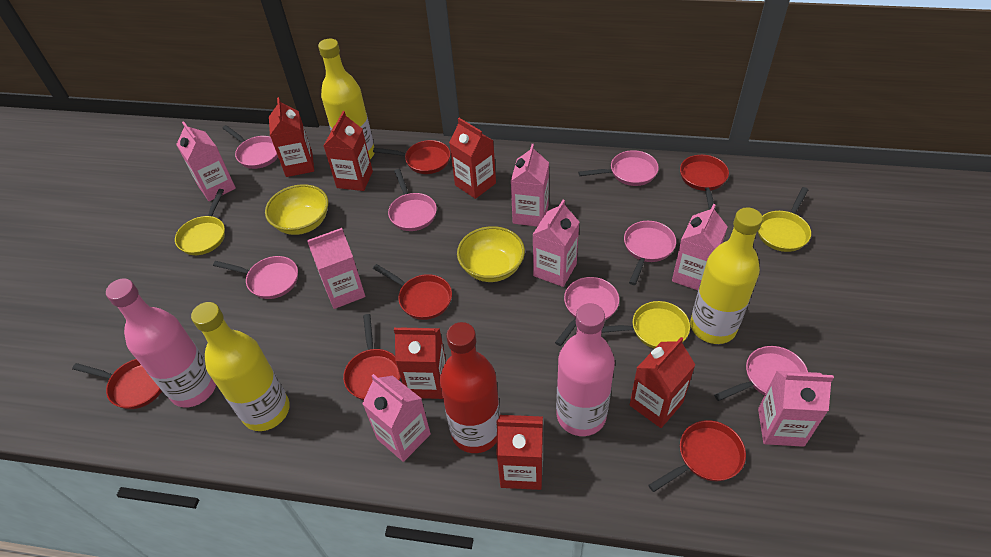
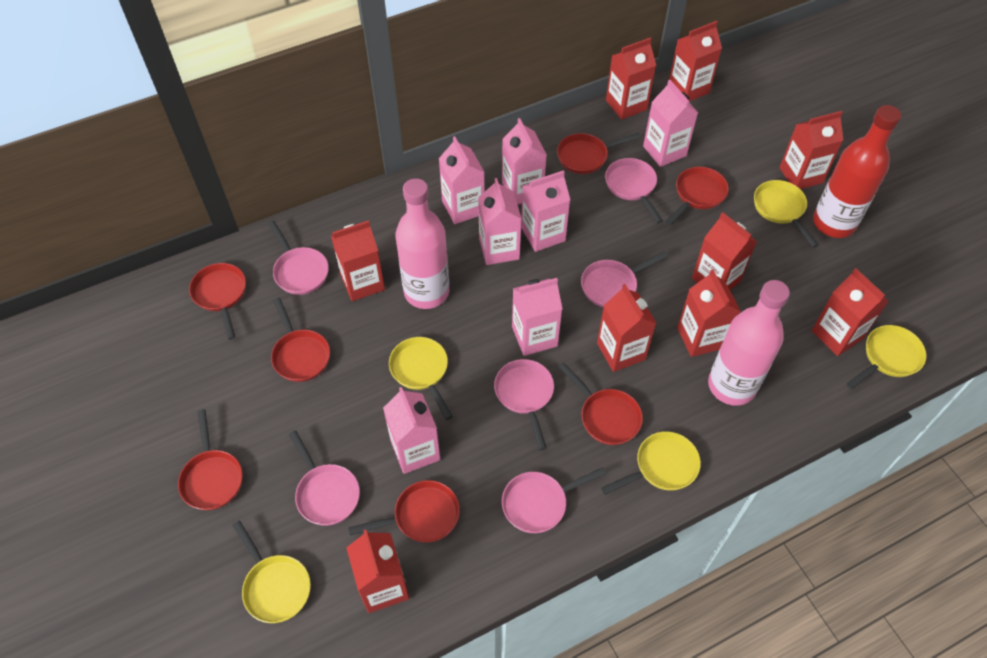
pink pan: [213,256,298,299] [222,125,278,169] [388,169,437,231] [555,277,619,346] [578,150,659,186] [624,221,676,285] [714,346,808,401] = 7 -> [268,221,329,295] [289,430,360,526] [494,359,554,450] [502,467,606,533] [581,251,668,307] [605,158,663,223] = 6
red carton: [269,97,314,177] [324,111,373,191] [394,328,446,399] [449,118,496,199] [497,415,543,490] [630,337,695,428] = 6 -> [331,220,385,301] [346,530,409,613] [597,284,656,372] [606,38,656,120] [669,21,722,101] [677,270,740,357] [692,212,757,290] [779,111,843,189] [812,268,889,356] = 9
red pan: [72,359,162,409] [343,314,400,400] [373,140,450,174] [373,264,452,320] [648,420,746,492] [680,155,729,211] = 6 -> [178,409,243,510] [189,263,246,340] [271,298,330,382] [348,480,460,543] [557,133,641,174] [559,363,643,445] [666,167,729,225] = 7
yellow bottle: [191,302,290,431] [318,39,375,159] [690,207,763,344] = 3 -> none = 0
yellow bowl: [265,184,329,235] [457,226,525,282] = 2 -> none = 0
yellow pan: [175,189,225,255] [601,301,690,348] [758,187,811,252] = 3 -> [232,520,311,623] [389,337,453,420] [601,431,701,495] [754,180,819,248] [847,325,926,389] = 5

